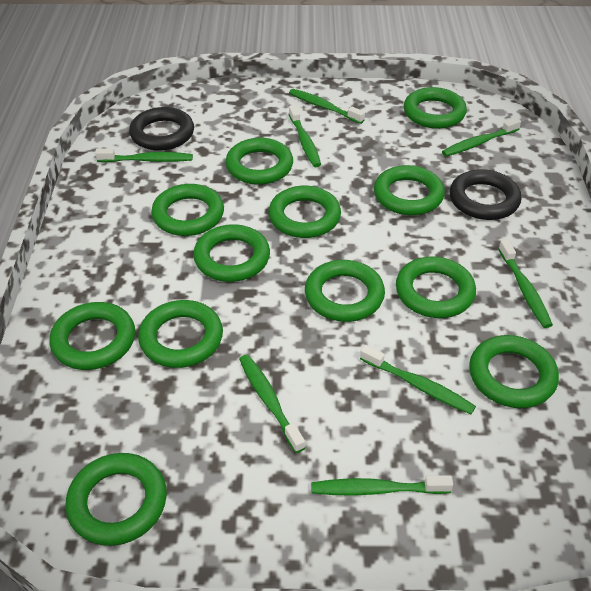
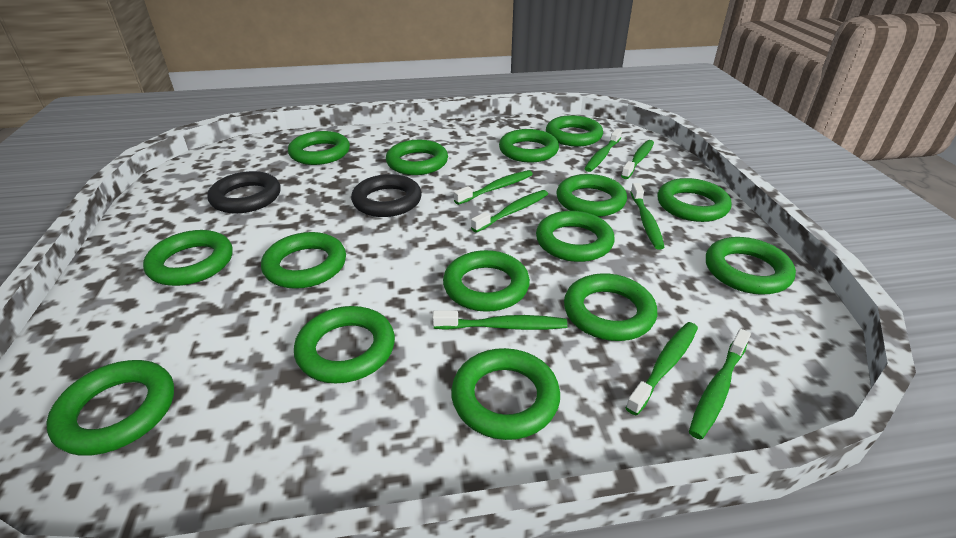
green ring: [49,302,135,370] [65,453,167,546] [138,300,223,368] [151,184,224,236] [193,224,270,282] [226,138,293,185] [269,185,341,238] [305,260,385,322] [374,165,445,215] [396,257,476,318] [404,87,467,129] [469,335,559,408] = 12 -> [46,360,174,456] [143,230,233,286] [261,232,346,289] [288,131,350,165] [294,306,395,383] [386,140,448,175] [443,250,530,312] [451,348,560,440] [499,129,559,162] [536,211,615,262] [546,115,603,147] [557,174,627,217] [564,273,657,341] [658,178,732,222] [706,237,796,295] = 15

